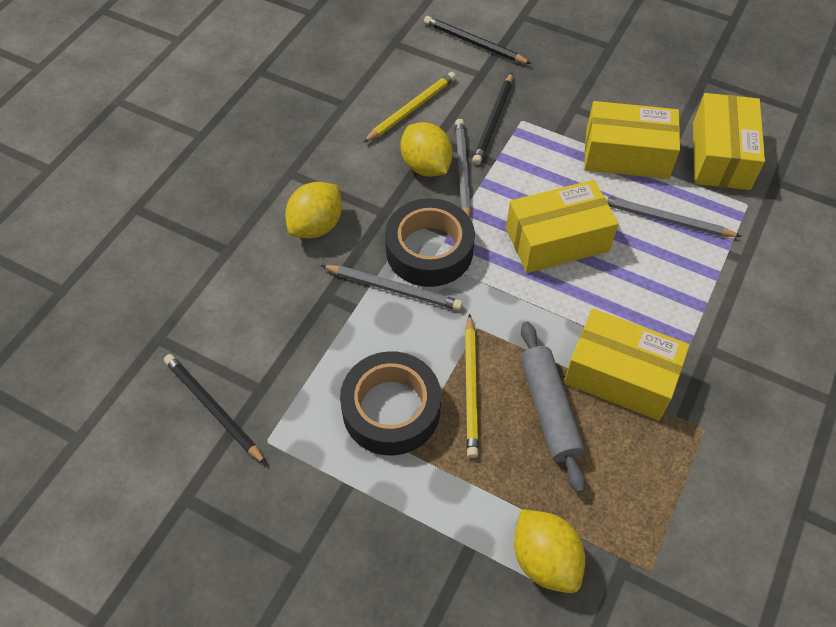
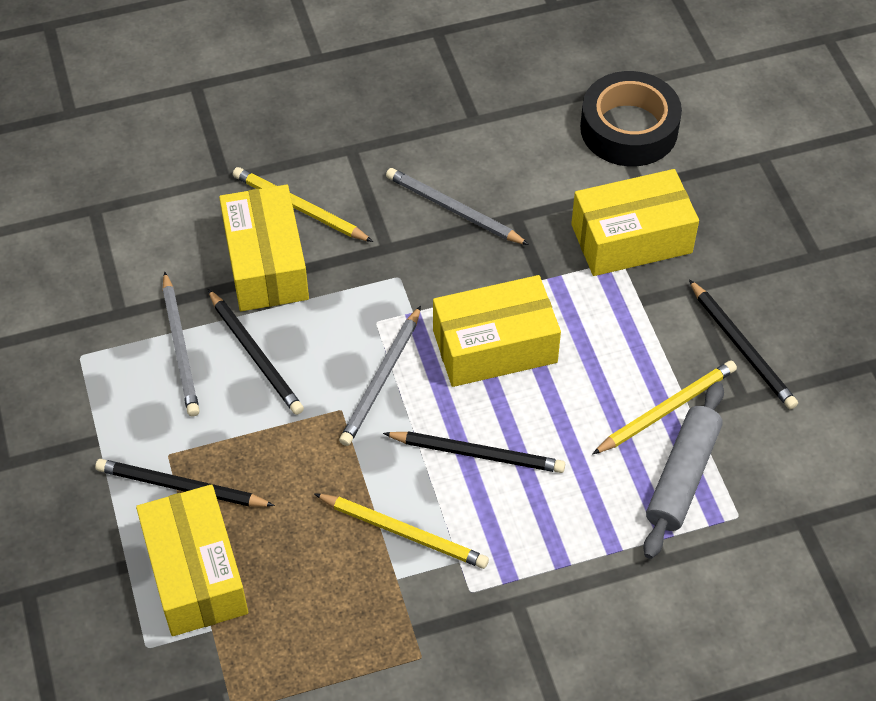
black pencil: [164,354,266,464] [424,16,531,64] [472,73,513,165] = 3 -> [95,459,275,507] [208,289,304,415] [383,431,565,473] [689,279,798,410] = 4
black tape: [340,351,441,456] [385,198,475,287] = 2 -> [580,71,682,166] = 1
yellow lemon: [285,182,342,238] [401,122,453,177] [514,509,585,593] = 3 -> none = 0
yellow pencil: [363,72,456,143] [465,313,479,458] = 2 -> [233,167,373,242] [314,493,489,569] [593,360,737,454] = 3

